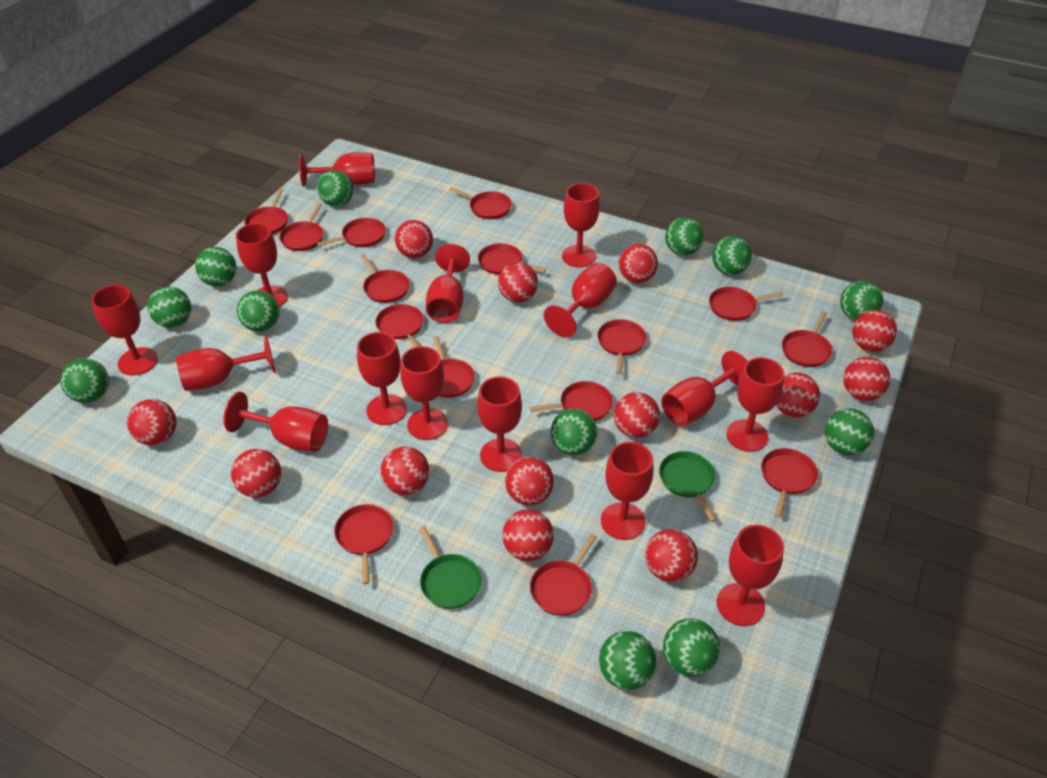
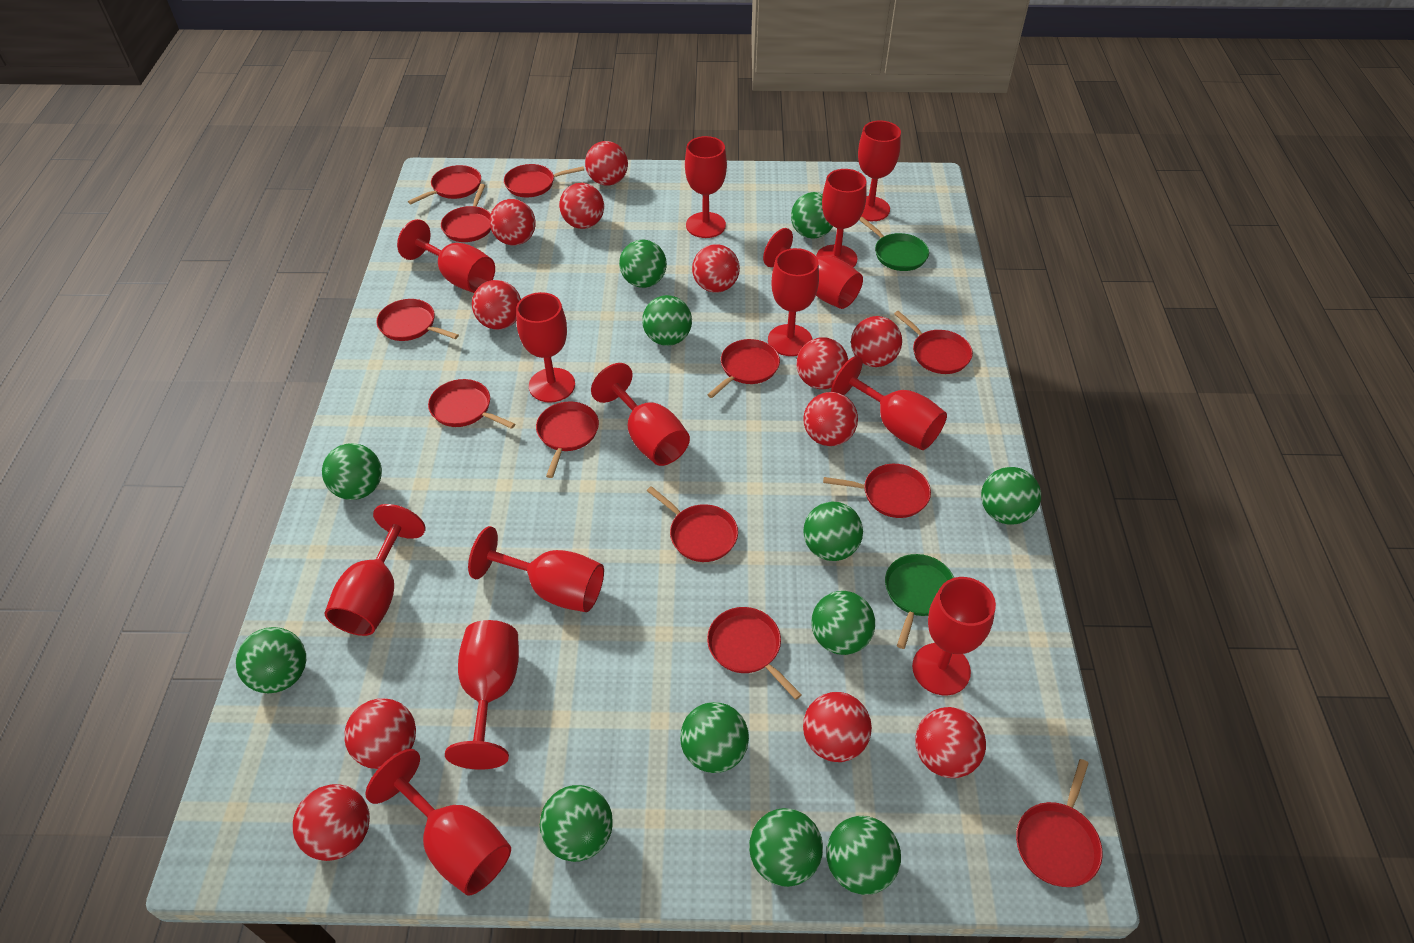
red ball: [127,399,177,445] [231,449,281,497] [381,447,429,495] [395,220,433,258] [498,262,538,302] [502,509,554,561] [505,456,554,505] [614,392,660,438] [618,244,658,283] [645,529,698,582] [776,372,820,418] [843,357,890,401] [852,310,897,352] = 13 -> [293,784,370,861] [344,698,416,769] [472,280,521,330] [490,199,536,245] [559,183,604,229] [585,141,628,186] [692,244,740,293] [797,338,848,389] [803,392,858,446] [803,692,872,762] [851,316,902,367] [915,707,986,778] = 12
red goblet: [92,285,158,375] [176,335,276,391] [223,392,328,452] [236,223,288,307] [299,152,375,187] [357,332,407,425] [400,346,448,440] [426,244,470,323] [477,376,522,472] [544,263,617,337] [562,183,600,268] [601,442,653,540] [661,351,748,426] [717,525,784,626] [726,357,785,452] = 15 -> [324,504,425,636] [365,749,511,896] [397,219,495,293] [445,620,519,770] [468,526,604,612] [516,292,575,403] [591,363,690,466] [685,136,727,238] [763,228,863,309] [768,248,819,356] [816,169,867,268] [831,356,947,450] [858,121,901,221] [912,577,996,695] = 14
red pan: [244,188,288,234] [279,203,323,251] [317,218,386,247] [334,504,393,584] [360,254,410,303] [375,304,424,347] [433,336,475,398] [449,187,512,219] [478,243,546,275] [530,381,613,421] [530,534,597,616] [597,319,646,374] [709,287,784,321] [761,448,818,517] [782,311,832,367] = 15 -> [376,299,459,341] [408,165,481,204] [428,379,515,429] [441,184,491,242] [504,164,584,197] [536,401,599,478] [647,486,738,562] [707,339,780,398] [707,607,802,700] [823,464,931,518] [894,311,973,374] [1016,759,1103,887] = 12

